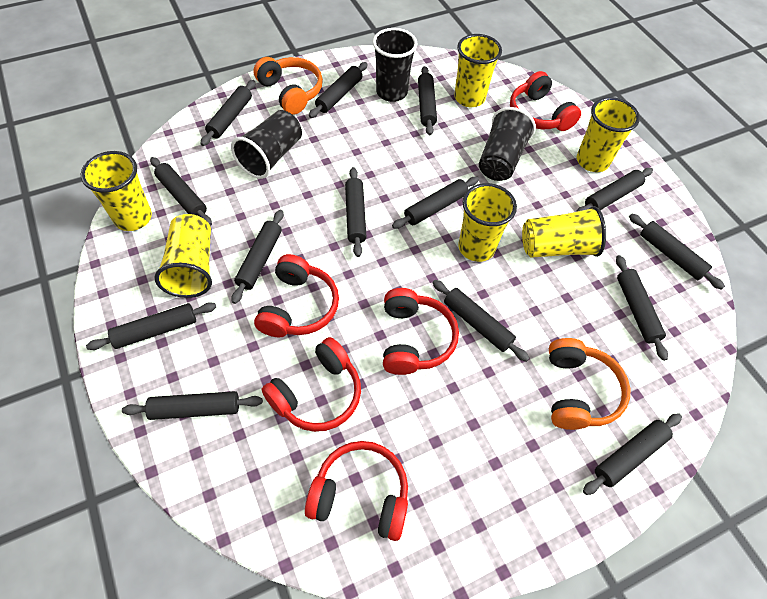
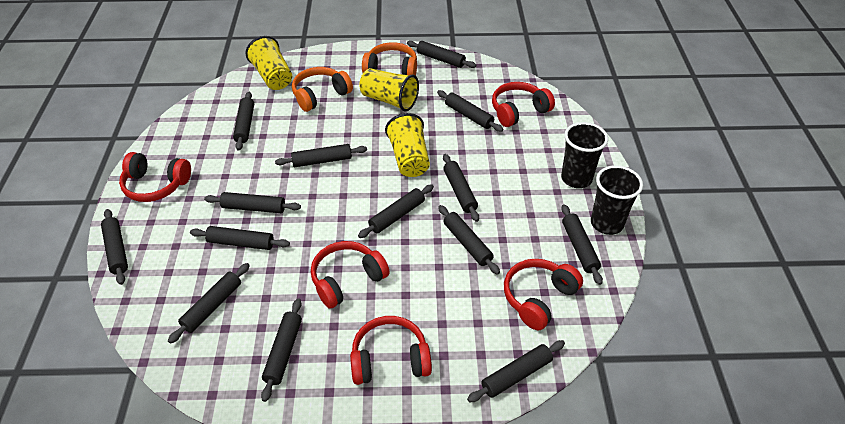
black cup: [231,110,302,179] [373,28,417,102] [479,107,536,181] = 3 -> [561,122,608,188] [591,165,643,235] = 2
yellow cup: [80,151,152,231] [154,214,212,298] [454,34,502,107] [458,183,517,262] [522,206,606,258] [577,97,640,172] = 6 -> [246,36,292,90] [359,68,419,112] [385,113,430,177] = 3

